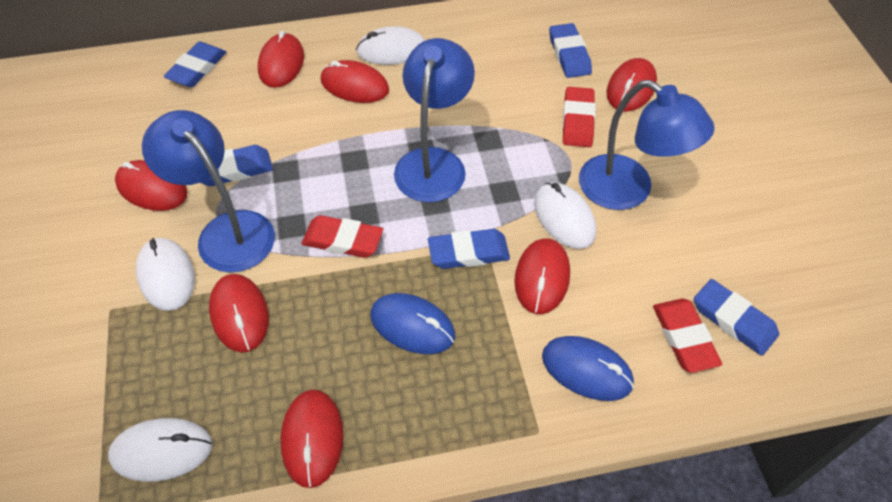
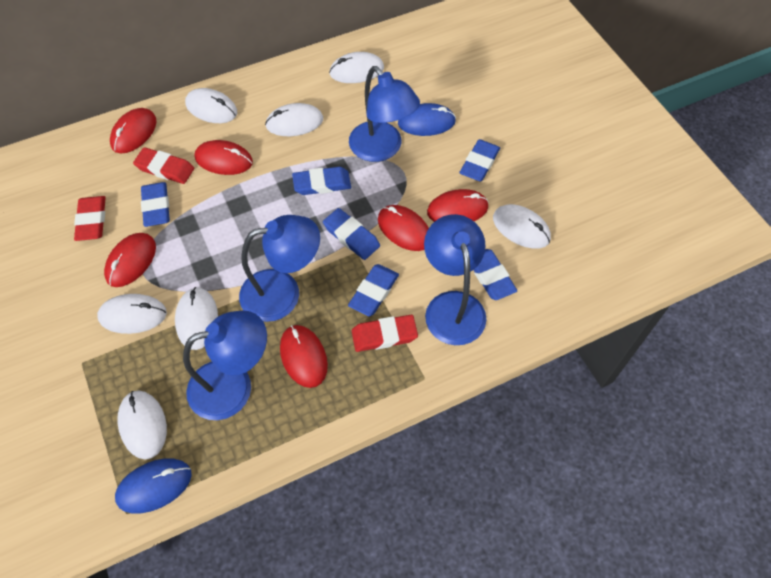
blue eraser: [164,42,226,87] [200,145,273,186] [428,229,510,269] [549,23,592,78] [694,279,779,356] = 5 -> [141,182,170,227] [292,167,351,195] [323,208,380,260] [348,264,399,316] [459,139,500,182] [474,249,517,300] = 6
blue lamp: [142,110,275,273] [394,38,475,202] [579,80,715,210] = 3 -> [183,311,267,420] [239,215,320,322] [349,66,420,162] [424,214,487,345] = 4
red mouse: [115,160,187,211] [209,274,269,352] [258,31,304,88] [281,389,344,488] [321,60,389,103] [514,238,570,314] [606,58,657,112] = 7 -> [104,233,156,287] [110,108,156,153] [194,140,253,175] [280,325,328,388] [378,205,429,251] [427,189,489,222] = 6
white mouse: [108,418,212,482] [136,238,195,311] [356,26,425,65] [534,182,596,249] = 4 -> [97,294,167,334] [117,390,167,459] [175,287,218,350] [185,88,237,123] [265,103,323,136] [329,52,384,83] [493,204,551,249] = 7

